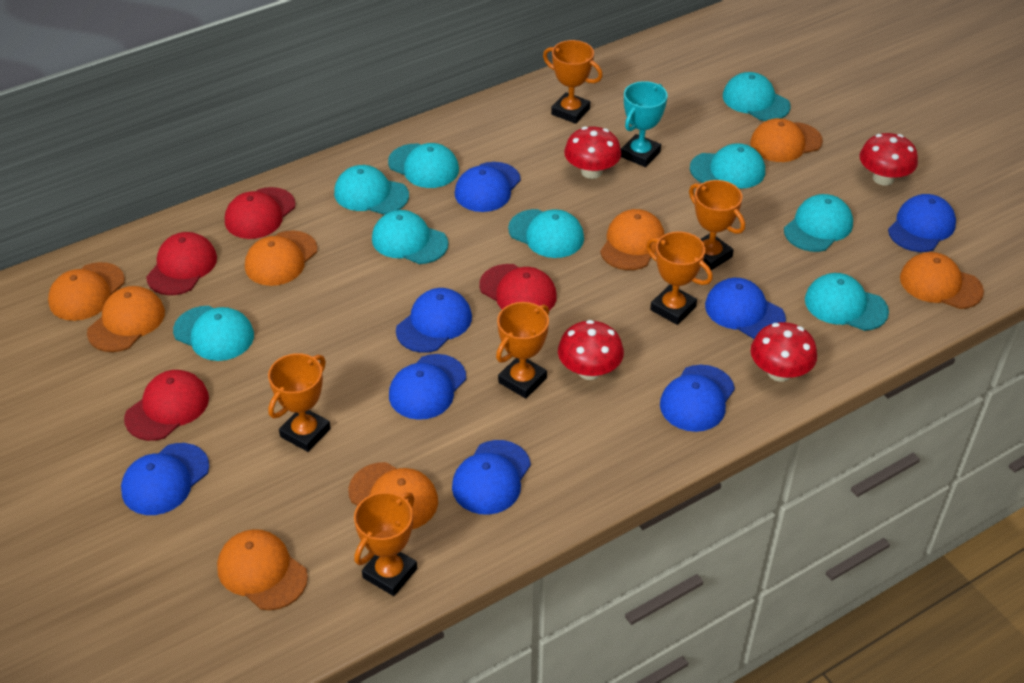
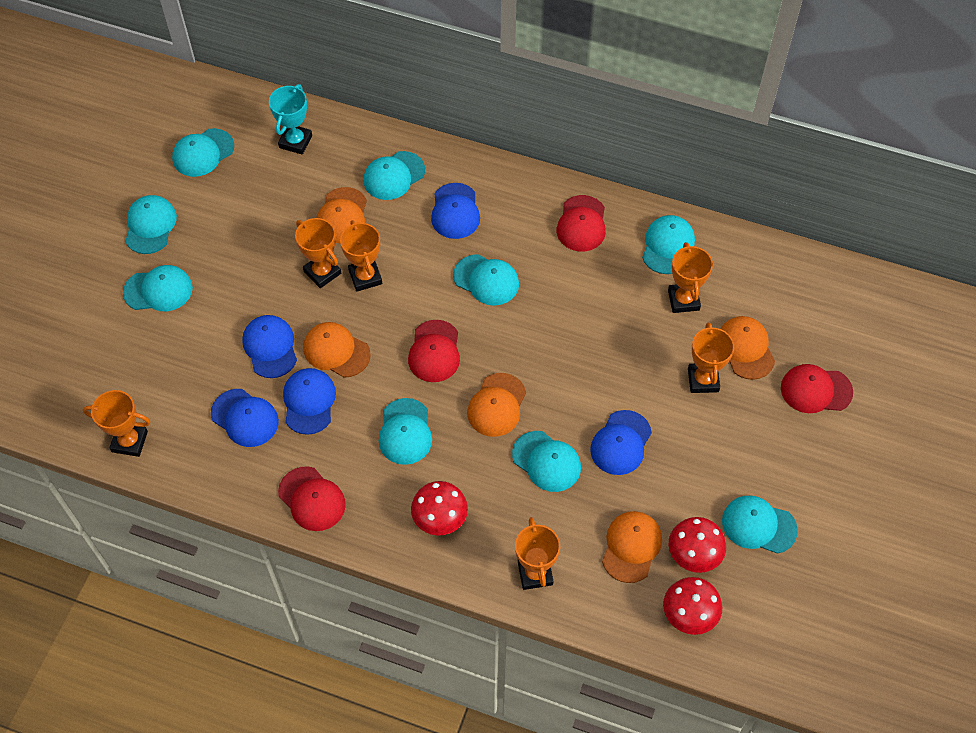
blue cap: [121,443,209,515] [389,354,466,420] [396,288,472,353] [452,440,531,515] [455,162,521,212] [660,365,735,432] [705,278,786,339] [888,194,956,252] = 8 -> [211,389,279,447] [242,315,297,378] [283,368,336,435] [431,183,480,239] [590,410,652,475] = 5
orange cap: [48,262,125,321] [87,286,165,352] [217,529,308,610] [245,231,317,286] [348,462,438,529] [600,209,665,270] [750,118,823,162] [900,252,984,309] = 8 -> [303,322,371,378] [317,187,367,243] [467,373,526,437] [602,511,662,583] [720,316,775,380] = 5
red mushroom: [558,320,624,380] [564,126,621,179] [751,322,817,382] [859,133,918,186] = 4 -> [411,481,468,536] [663,577,722,635] [669,517,726,573] = 3

